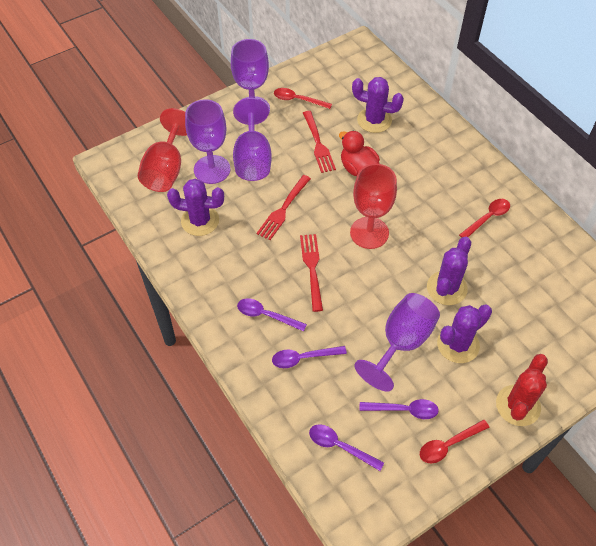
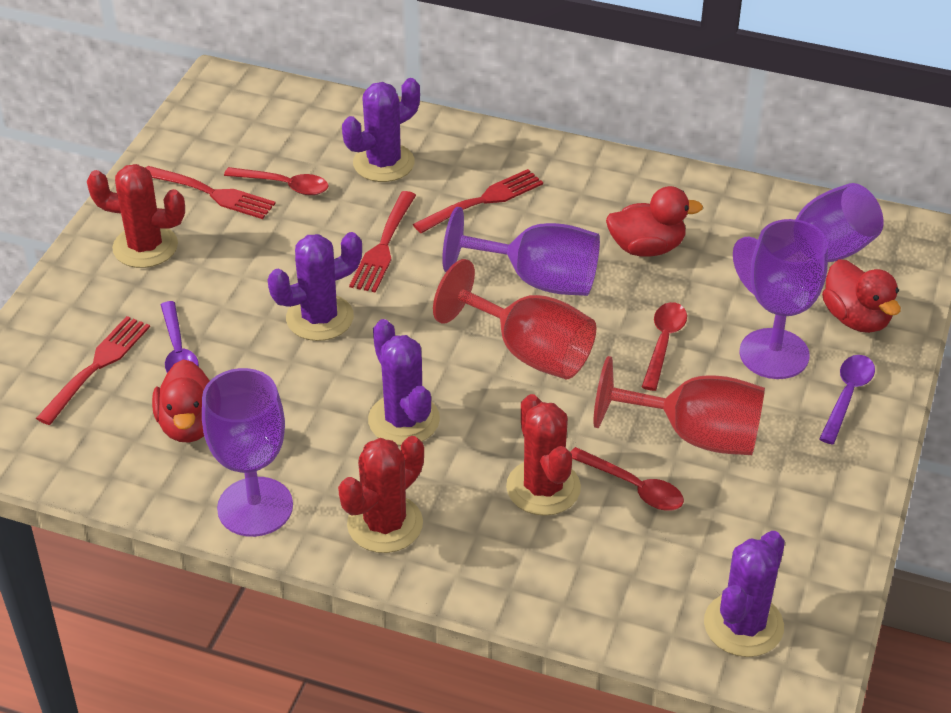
purple spoon: [237,298,307,332] [272,346,347,368] [309,424,384,471] [359,399,439,419] = 4 -> [161,301,199,373] [819,355,875,444] = 2
red cactus: [496,354,548,426] = 1 -> [87,164,185,268] [338,436,424,553] [506,394,581,516] = 3
red duck: [339,131,380,176] = 1 -> [152,359,210,443] [606,186,703,257] [822,259,901,333] = 3
red fork: [257,175,311,240] [300,234,323,312] [303,111,336,173] = 3 -> [36,316,150,425] [146,166,276,219] [349,191,416,293] [413,169,543,233] = 4

